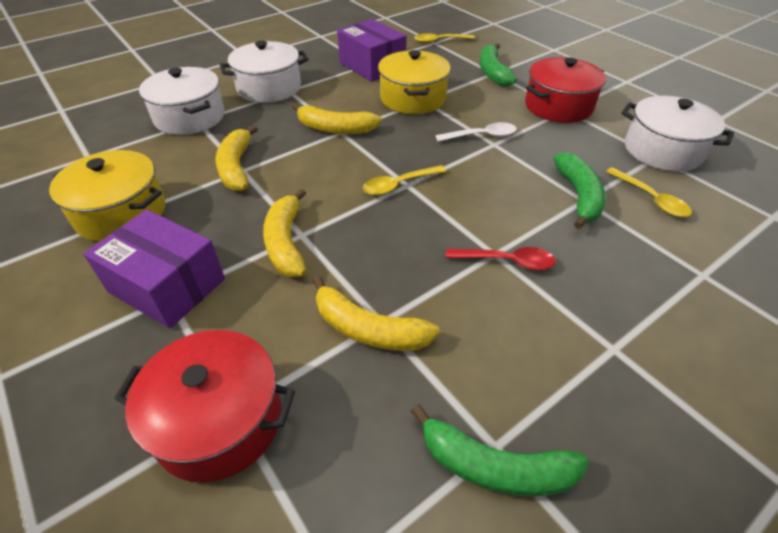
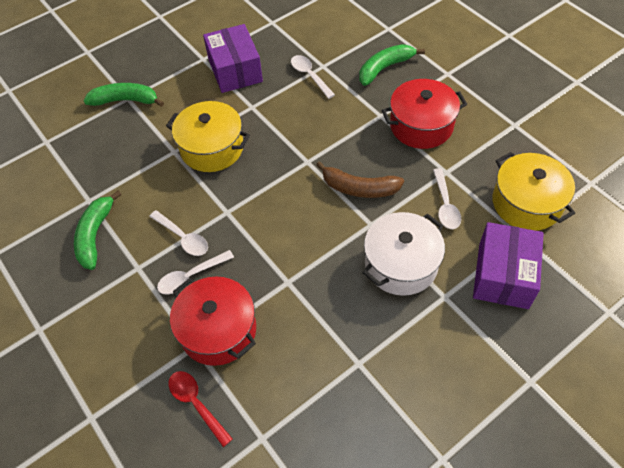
brown banana: none = 0 -> [316,161,404,198] = 1
white pot: [139,67,225,135] [220,41,309,103] [621,96,734,172] = 3 -> [363,212,445,296] = 1
white spoon: [436,122,517,142] = 1 -> [149,210,208,256] [157,250,234,294] [291,55,335,99] [433,168,461,229] = 4
yellow banana: [216,125,258,191] [263,189,306,277] [292,103,382,134] [312,276,440,351] = 4 -> none = 0
yellow spoon: [363,165,447,195] [414,33,475,43] [605,167,692,217] = 3 -> none = 0

